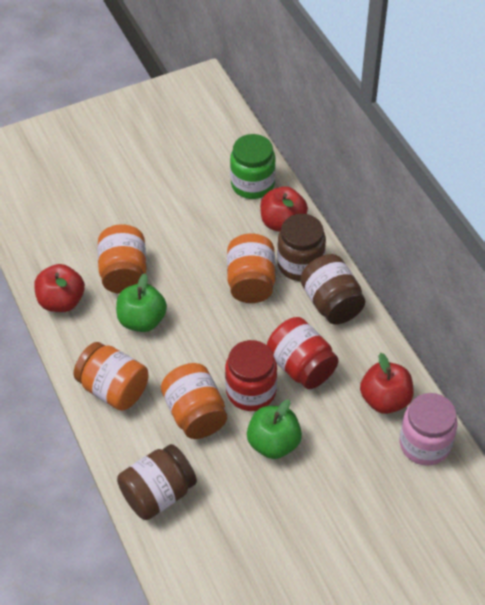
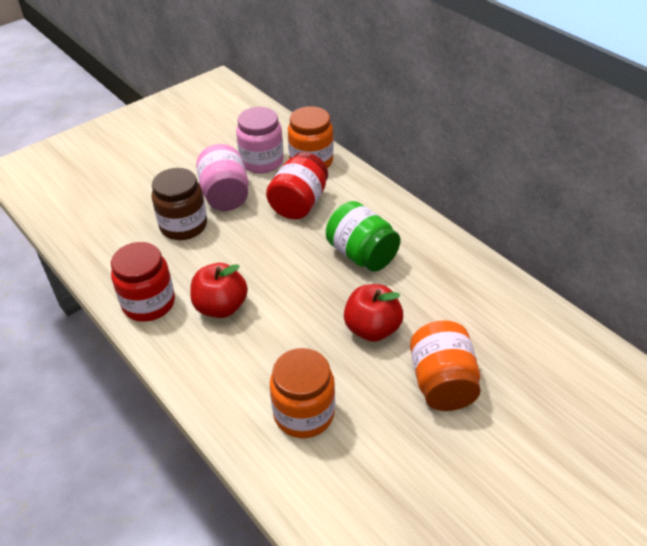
brown jar: [117,444,197,520] [277,214,326,281] [300,254,365,324] = 3 -> [151,168,207,240] = 1
green apple: [116,273,167,332] [247,399,302,459] = 2 -> none = 0
orange jar: [74,342,149,411] [98,224,147,294] [161,363,227,439] [227,233,275,303] = 4 -> [270,348,335,438] [288,106,334,168] [410,320,481,411] = 3
pink jar: [399,393,458,466] = 1 -> [196,144,249,211] [236,107,284,173] = 2
red apple: [34,264,85,312] [260,186,308,232] [360,353,414,414] = 3 -> [190,263,248,318] [344,284,403,342] = 2

